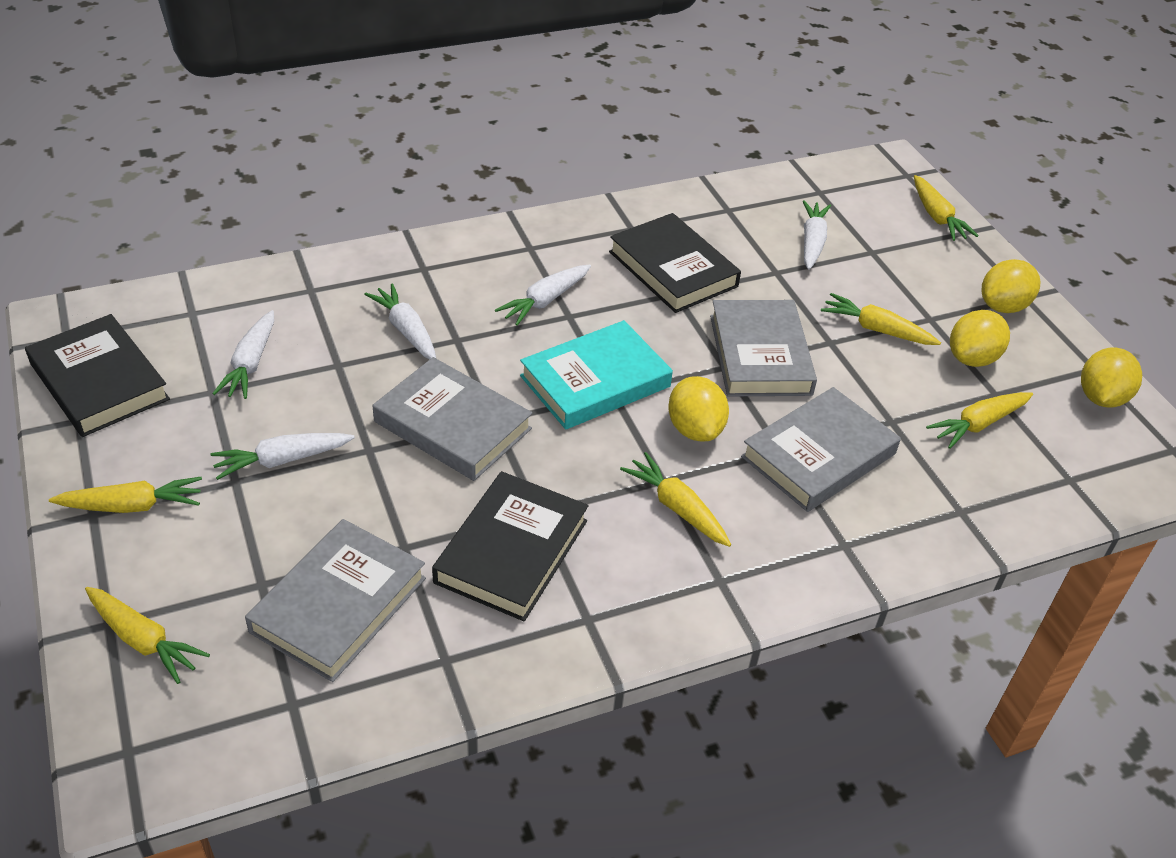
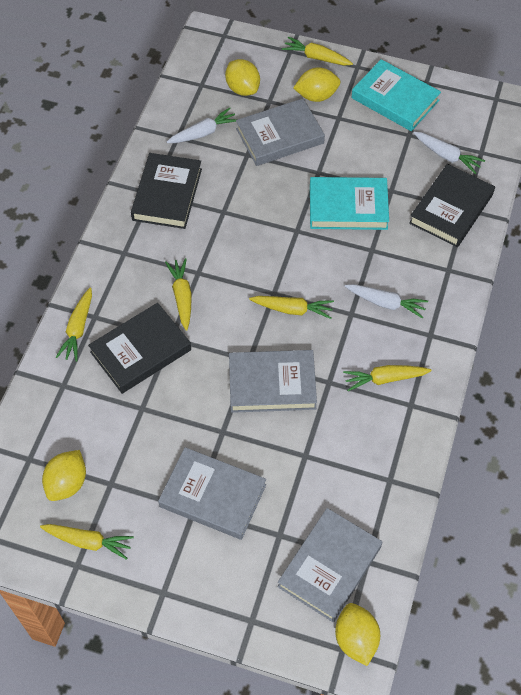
turquoise book: [520,320,673,430] = 1 -> [310,177,389,230] [351,59,441,131] = 2
white carrot: [211,433,355,480] [212,310,274,399] [364,283,436,359] [495,264,591,326] [803,200,831,270] = 5 -> [167,108,238,143] [345,284,428,318] [413,132,485,174] = 3

